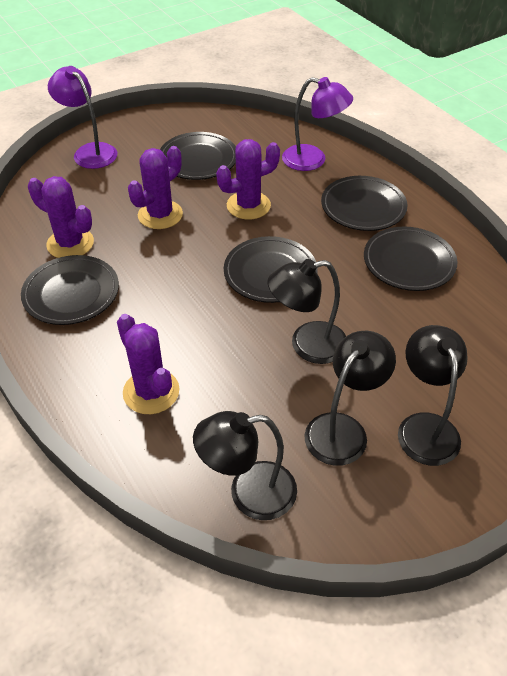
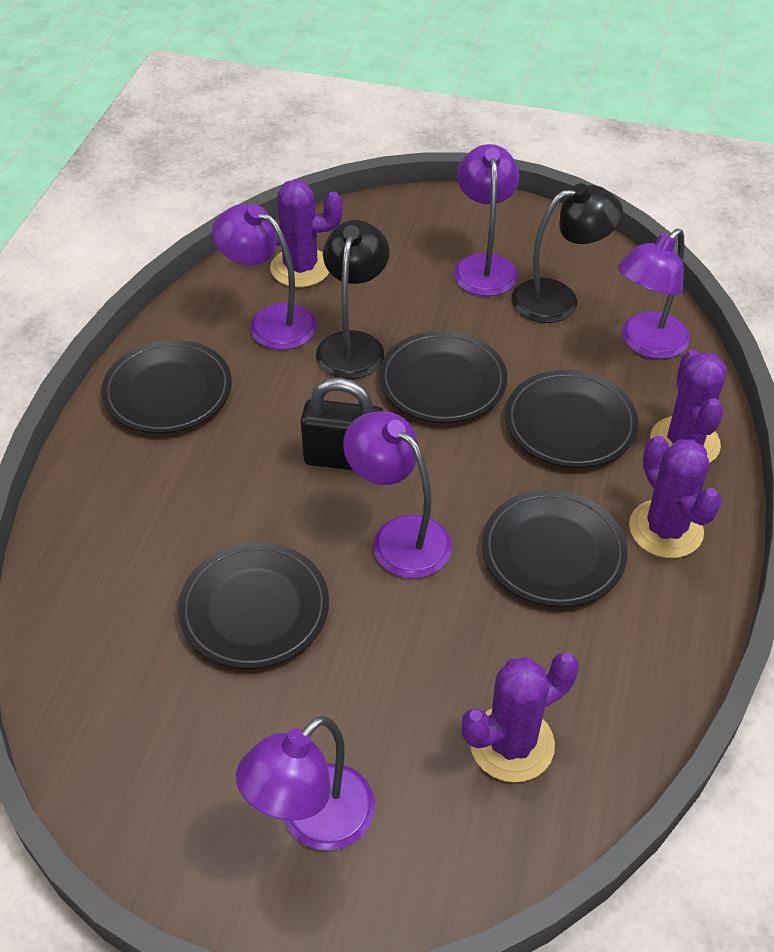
black lamp: [193,411,297,520] [267,259,346,364] [304,331,396,466] [398,325,468,466] = 4 -> [316,220,390,379] [511,183,623,323] = 2
black padlock: none = 0 -> [300,378,383,470] = 1
purple lamp: [48,66,117,169] [282,77,353,171] = 2 -> [212,204,317,350] [236,716,375,851] [343,411,452,578] [454,144,519,296] [618,229,690,359] = 5

